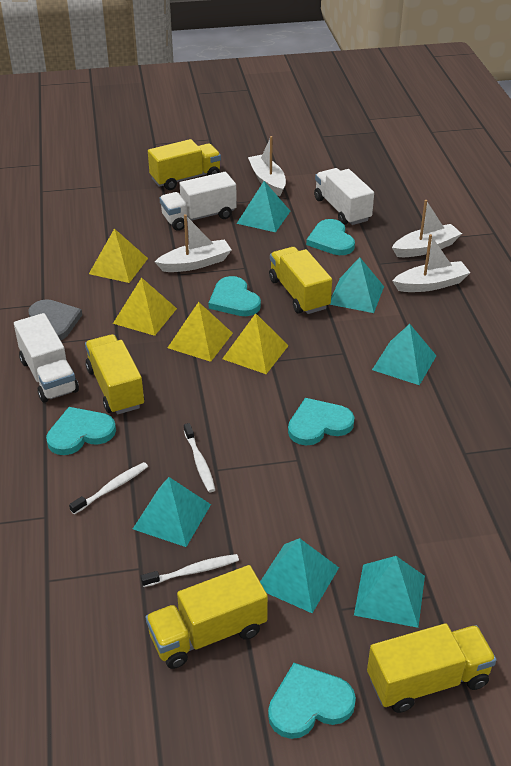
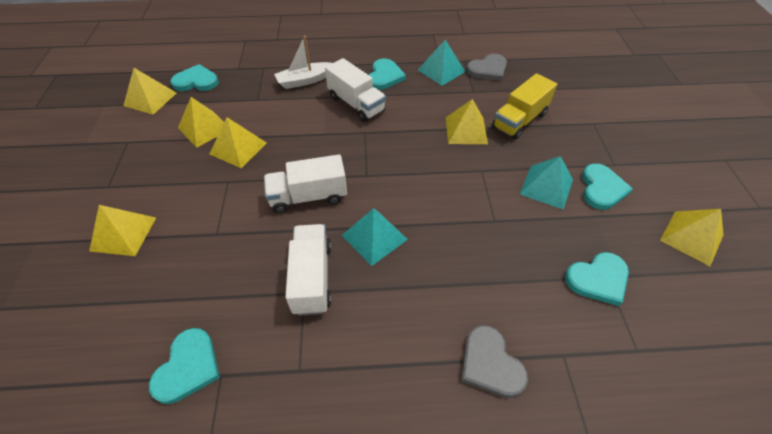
grey heart: [29,299,82,340] = 1 -> [461,325,528,398] [466,54,507,81] = 2
turquoise pyramid: [133,477,211,547] [237,181,290,232] [260,538,339,613] [329,257,384,313] [354,556,425,628] [372,324,437,385] = 6 -> [342,208,408,266] [418,40,466,86] [520,156,573,210] = 3
white boat: [155,214,232,272] [248,136,286,196] [392,200,462,257] [392,234,470,292] = 4 -> [274,36,332,89] = 1
white toothbrush: [69,462,148,515] [141,554,239,587] [184,423,215,492] = 3 -> none = 0
yellow pyramid: [89,228,148,283] [113,277,177,336] [168,302,233,362] [222,313,289,374] = 4 -> [89,205,156,256] [123,68,176,115] [178,97,224,148] [210,117,267,168] [446,99,488,144] [660,209,724,266] = 6
yellow truck: [85,334,144,415] [146,565,268,669] [148,139,221,190] [269,247,332,314] [367,623,496,713] = 5 -> [492,73,557,140] = 1

